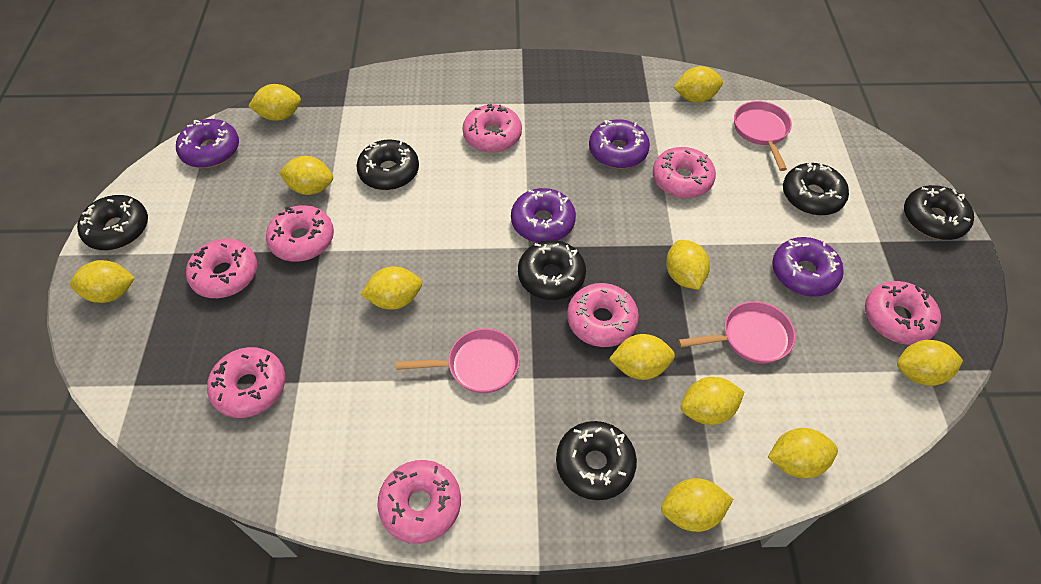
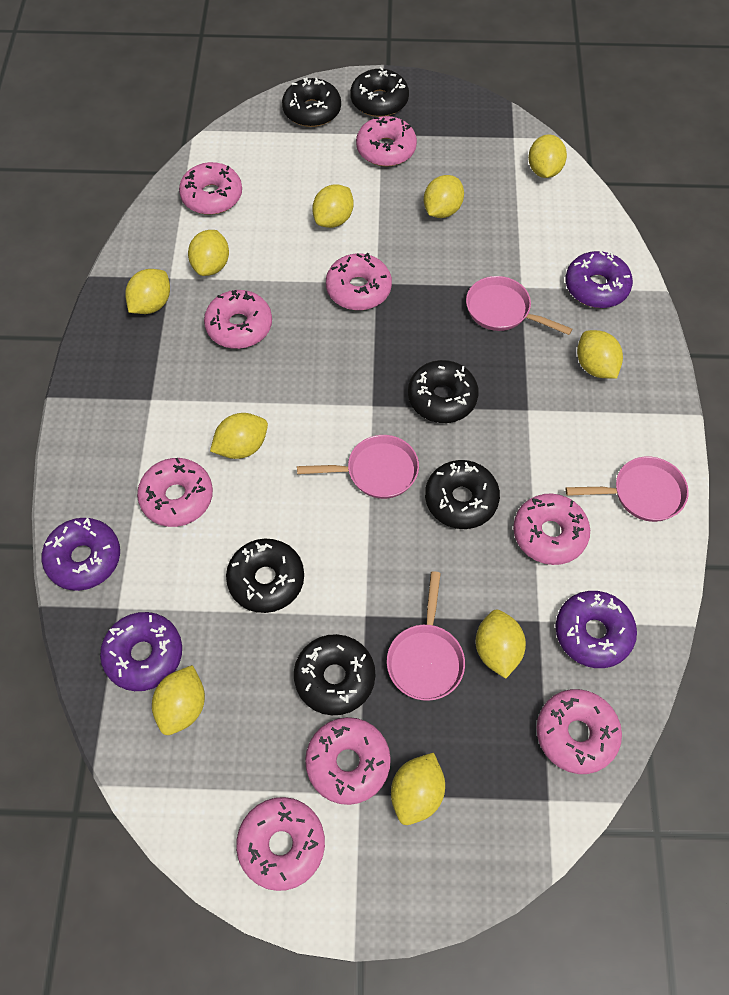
pink donut: [186,239,257,298] [207,347,285,418] [266,205,334,262] [377,460,461,544] [462,104,522,152] [567,283,639,347] [653,147,716,198] [865,281,941,345] = 8 -> [137,458,213,527] [179,162,242,215] [204,290,272,349] [236,797,325,891] [305,717,391,805] [326,253,392,310] [356,116,417,166] [513,493,590,565] [537,689,622,774] = 9
pink pan: [396,328,520,393] [678,301,795,364] [734,101,792,171] = 3 -> [297,435,419,499] [387,571,465,701] [466,276,572,335] [566,456,689,522] = 4
yellow lemon: [70,260,135,303] [248,84,301,121] [279,156,333,195] [360,267,422,309] [609,334,675,380] [661,478,733,532] [666,240,710,290] [674,66,723,103] [681,377,744,425] [768,428,838,478] [897,340,963,386] = 11 -> [125,269,170,314] [152,665,205,735] [188,230,229,276] [210,413,268,459] [312,184,354,228] [391,753,445,825] [424,175,464,218] [476,610,526,679] [528,134,567,178] [577,330,623,379] = 10

